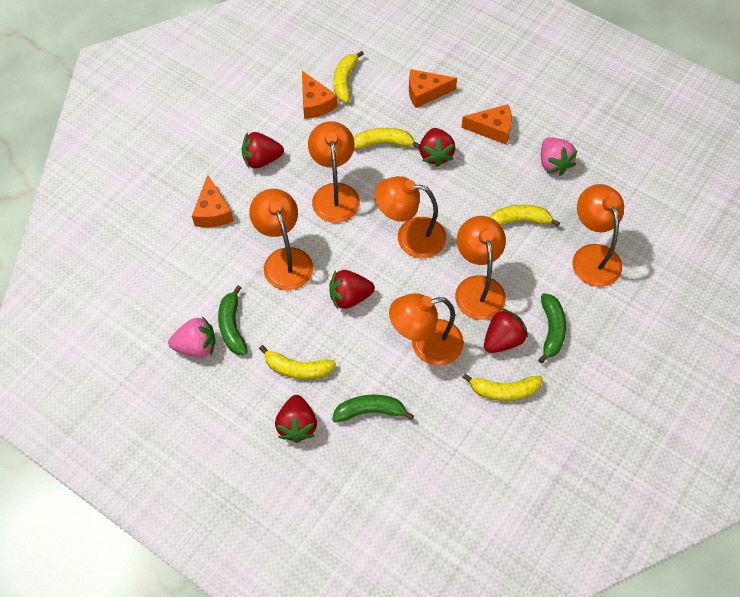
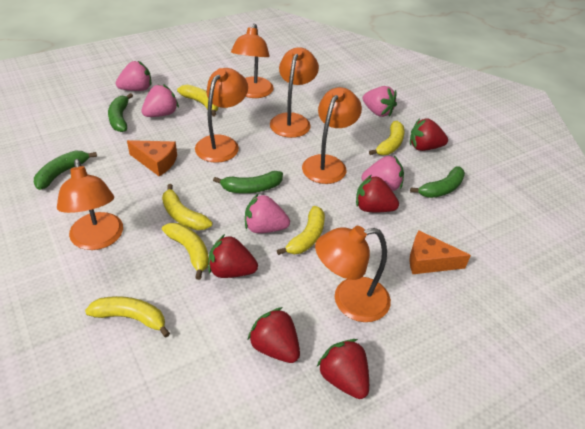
green banana: [218,285,248,355] [332,395,414,423] [538,293,566,363] = 3 -> [34,151,97,190] [108,93,133,132] [213,171,283,193] [410,166,465,198] = 4
orange cheese: [192,175,234,227] [302,71,337,119] [409,69,457,108] [461,104,512,144] = 4 -> [127,140,177,176] [409,231,471,274] = 2
pink strawberry: [168,316,216,358] [541,137,577,176] = 2 -> [116,61,151,91] [141,84,179,117] [245,193,290,233] [361,156,404,191] [363,86,397,117] = 5
yellow banana: [259,345,336,379] [334,51,364,103] [354,128,420,149] [462,374,543,401] [489,205,560,227] = 5 -> [85,296,170,337] [162,184,212,230] [162,223,209,280] [177,85,218,116] [277,206,325,255] [369,121,405,155] = 6

